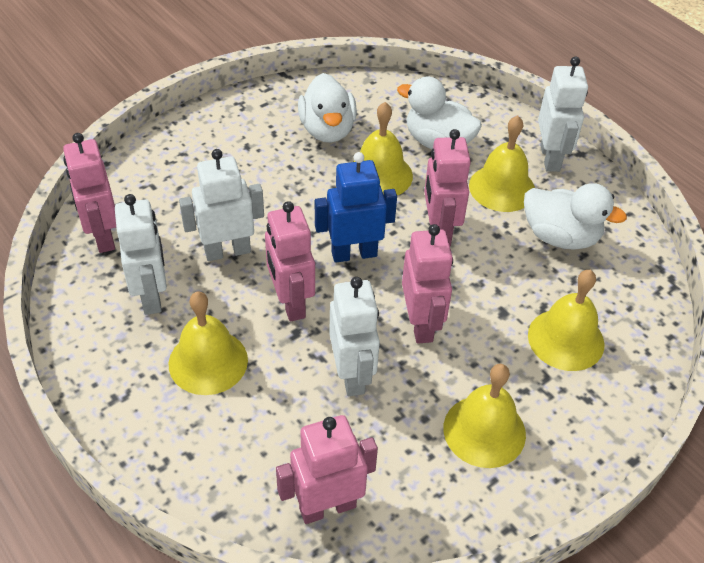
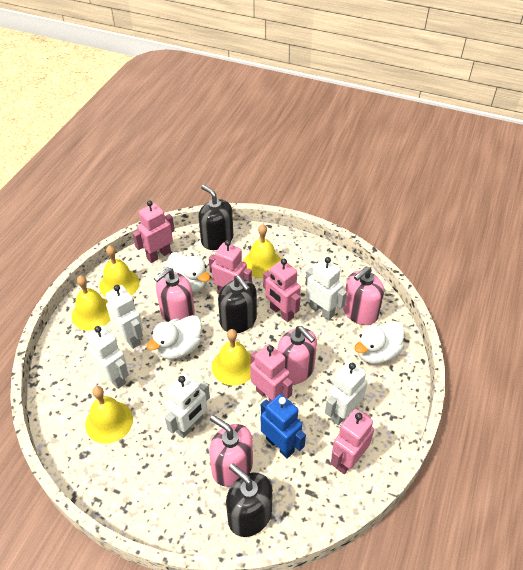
black soap dispenser: none = 0 -> [199,185,233,250] [218,275,257,333] [226,463,273,537] = 3
pink soap dispenser: none = 0 -> [154,267,195,322] [209,415,253,487] [277,326,317,385] [343,266,384,325] = 4
white robot: [115,194,167,315] [179,149,264,261] [329,277,380,396] [538,57,588,172] = 4 -> [86,325,129,389] [106,285,143,349] [165,373,210,438] [305,257,347,320] [325,361,368,425] = 5

